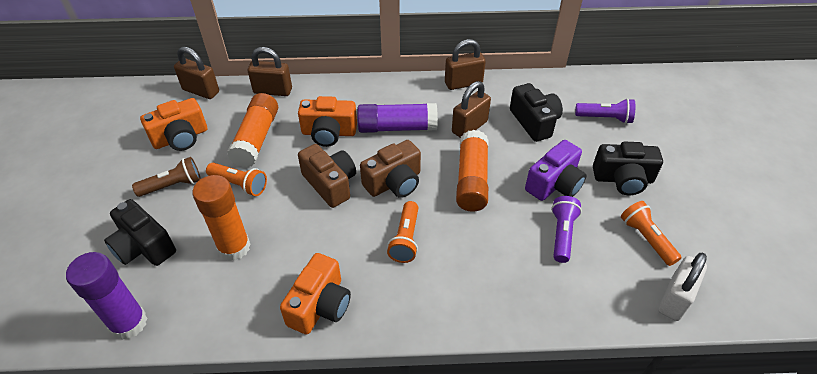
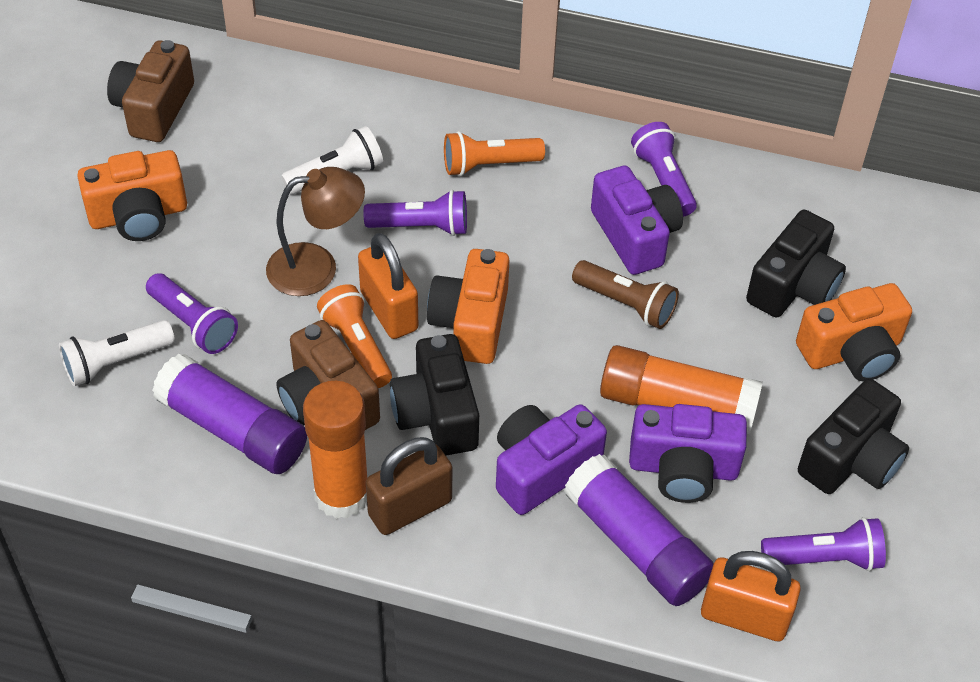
brown lamp: none = 0 -> [266,167,365,296] = 1
brown padlock: [174,47,219,99] [248,47,292,96] [445,39,486,90] [452,81,491,138] = 4 -> [366,437,452,535] = 1
orange flashlight: [206,163,267,196] [387,201,418,263] [621,201,681,266] = 3 -> [317,284,392,388] [444,131,545,176] = 2
orange glue stick: [192,175,251,261] [227,93,278,167] [456,130,489,212] = 3 -> [303,381,367,519] [600,345,763,434] = 2
orange padlock: none = 0 -> [358,233,418,339] [701,551,801,642] = 2
purple camera: [525,140,586,201] = 1 -> [496,404,607,515] [591,166,683,275] [629,404,747,503] = 3
purple flashlight: [551,196,582,263] [575,98,635,124] = 2 -> [146,273,238,354] [363,190,467,236] [631,122,697,217] [761,517,886,571] = 4
white flashlight: none = 0 -> [59,320,175,386] [281,126,383,195] = 2
white padlock: [658,252,707,321] = 1 -> none = 0

